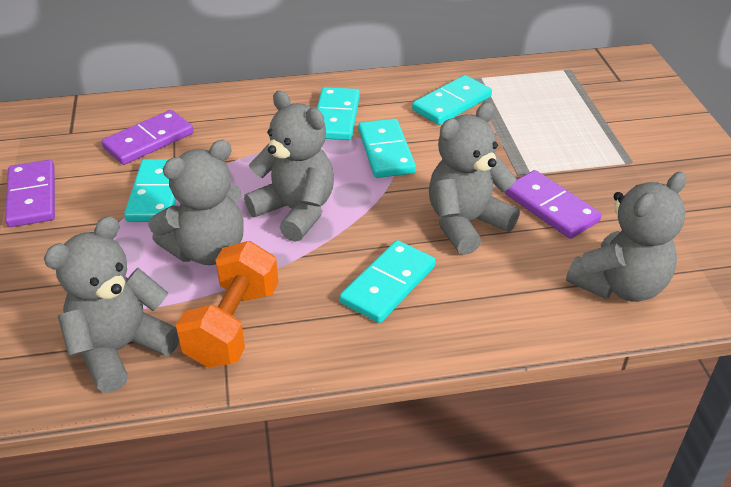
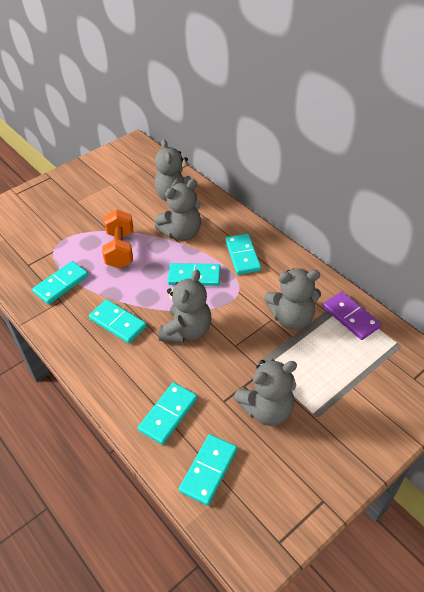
purple domino: [5,160,55,227] [101,110,194,165] [505,170,602,239] = 3 -> [323,292,381,340] = 1
turquoise domino: [124,159,176,222] [317,87,360,140] [340,240,436,323] [358,118,416,178] [412,75,492,125] = 5 -> [32,261,88,304] [89,299,147,343] [138,382,197,445] [168,263,221,286] [179,434,237,506] [225,234,261,275] = 6

